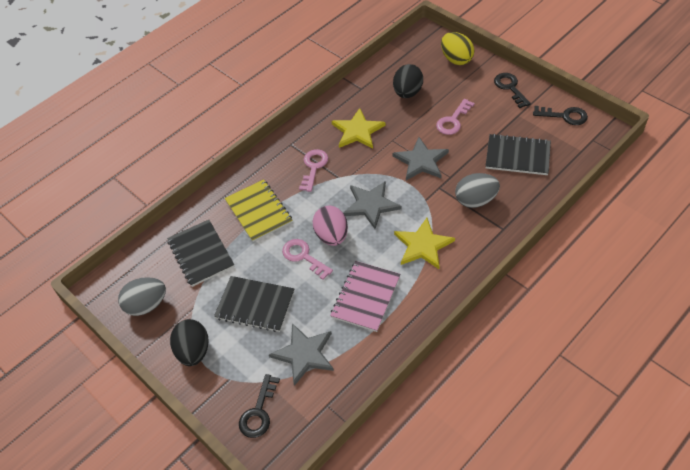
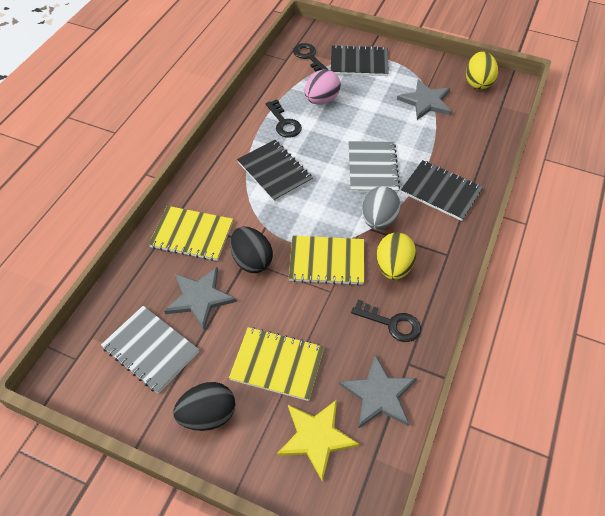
grey egg: [118,277,166,316] [455,173,500,208] = 2 -> [362,186,400,230] = 1
grey notebook: none = 0 -> [101,306,199,394] [348,141,400,193] = 2
pink key: [282,239,333,280] [299,149,328,192] [436,99,475,135] = 3 -> none = 0
pink notebook: [330,261,401,332] = 1 -> none = 0
yellow egg: [441,32,474,65] = 1 -> [376,233,416,280] [466,52,498,89] = 2
yellow notebook: [225,179,292,242] = 1 -> [149,206,233,261] [229,327,324,401] [289,236,364,286] = 3
yellow star: [332,108,386,149] [394,218,455,269] = 2 -> [277,400,360,481] = 1

